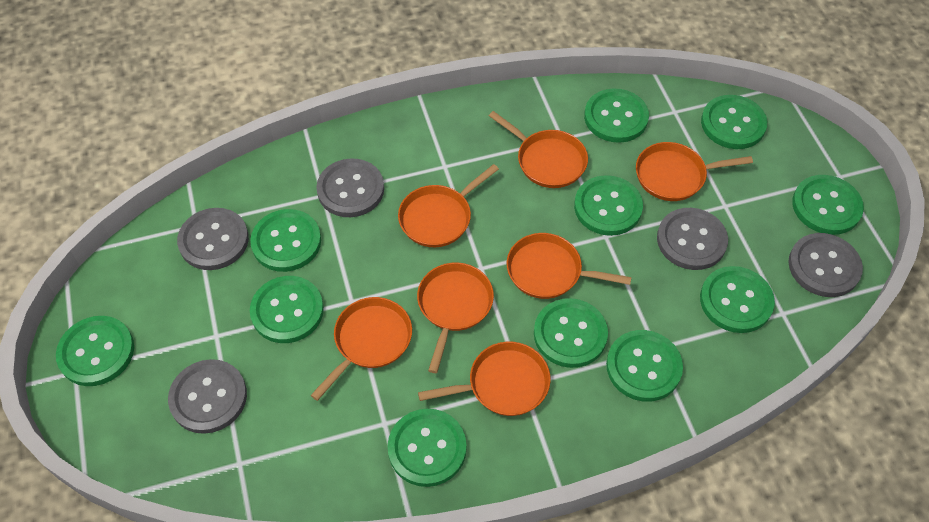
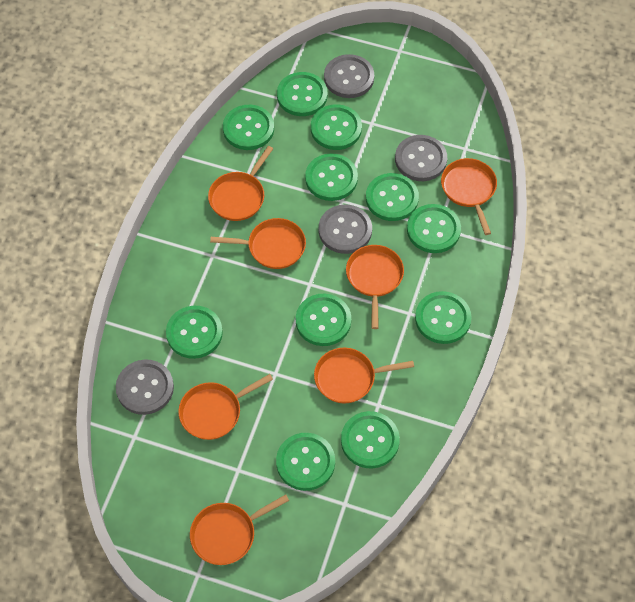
grey button: [168,359,247,434] [177,208,249,270] [316,159,384,217] [657,208,728,270] [788,233,863,297] = 5 -> [116,360,174,415] [319,205,372,254] [324,54,374,98] [395,135,447,181] = 4

